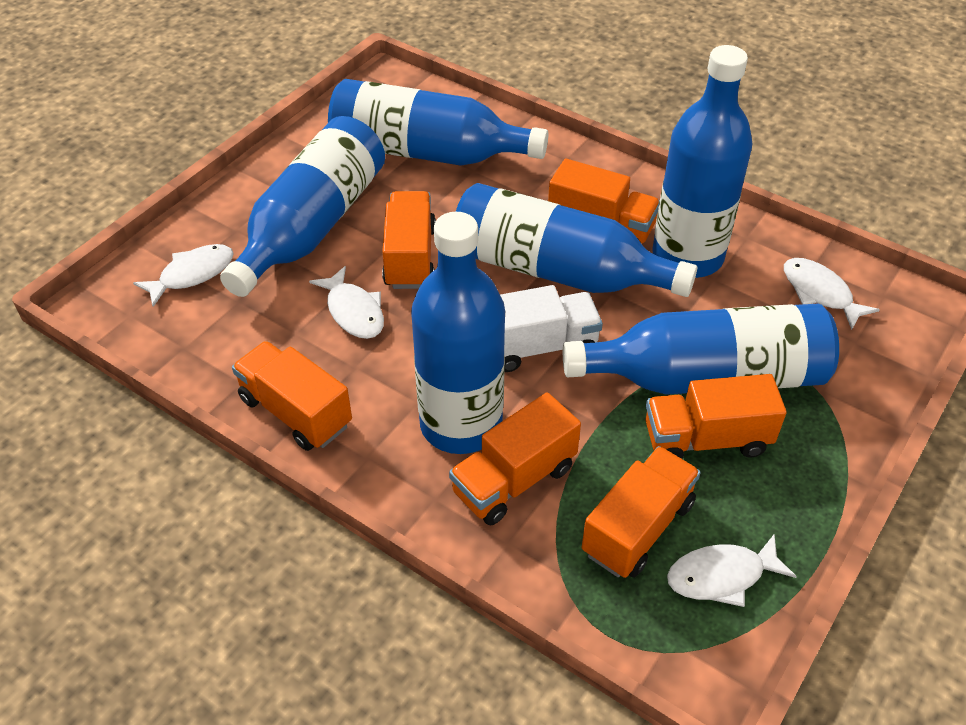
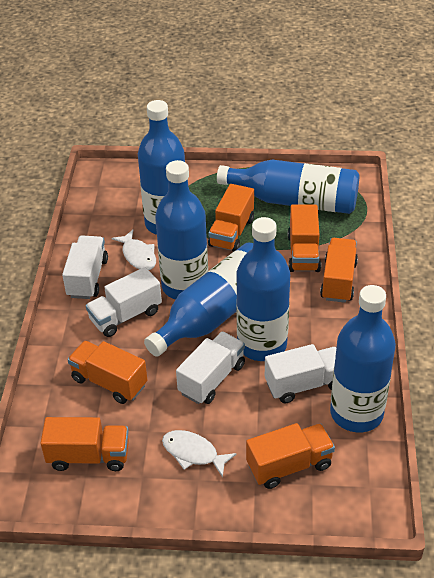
white fish: [133,244,234,307] [309,266,384,339] [667,534,797,607] [784,258,880,330] = 4 -> [112,230,156,270] [162,430,237,478] = 2
white truck: [500,285,603,372] = 1 -> [62,236,108,299] [86,267,162,337] [176,332,245,404] [265,344,336,403] = 4

